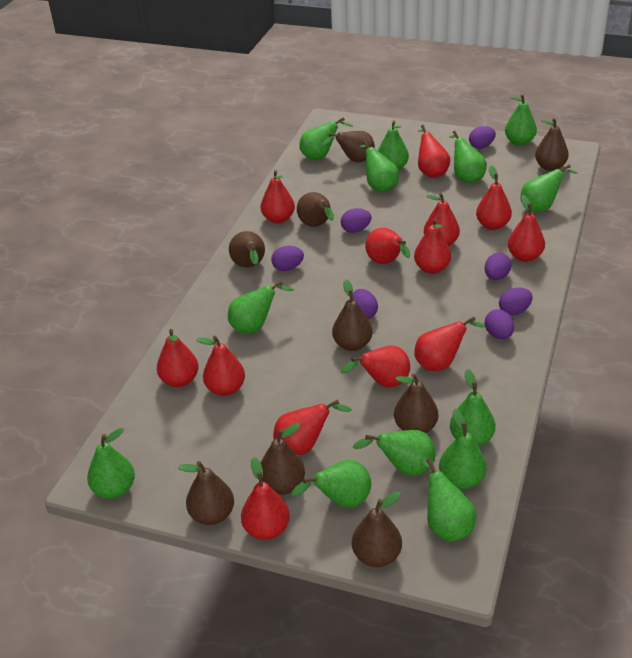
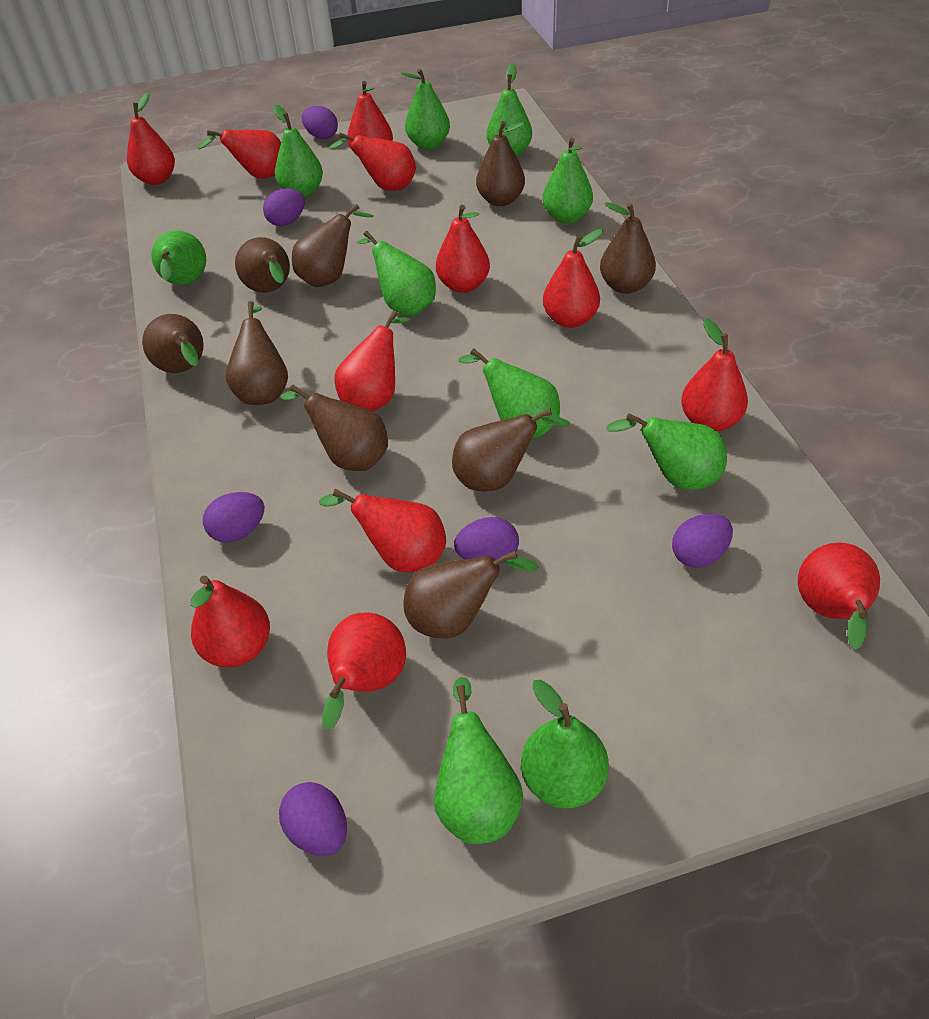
green pear: [87,428,135,499] [228,281,294,334] [291,460,371,508] [299,117,353,160] [353,430,436,476] [359,140,399,192] [378,121,409,170] [421,458,476,542] [439,409,487,489] [449,131,487,184] [450,369,495,447] [505,94,537,146] [520,164,578,213] = 13 -> [151,230,206,285] [273,105,323,197] [357,231,436,316] [401,68,450,149] [434,677,523,844] [458,348,560,438] [487,64,532,156] [521,680,609,808] [542,138,593,223] [606,413,727,490] = 10
purple egg: [271,246,304,271] [341,208,372,233] [352,289,378,319] [469,126,496,149] [485,253,512,280] [485,309,514,339] [499,288,533,316] = 7 -> [203,492,264,543] [263,188,305,226] [279,782,347,856] [302,106,338,139] [454,517,519,565] [672,514,733,568] = 6
red pear: [157,329,199,387] [196,336,245,396] [241,457,290,540] [261,170,295,224] [273,399,352,455] [341,346,410,388] [365,228,410,264] [414,218,451,274] [414,316,485,371] [418,125,450,178] [424,193,460,246] [476,165,512,230] [508,195,545,262] = 13 -> [127,92,175,185] [191,575,270,667] [197,130,281,179] [319,489,446,572] [322,612,406,730] [329,133,416,191] [334,310,410,412] [347,81,393,156] [436,205,490,293] [543,229,603,328] [681,318,748,432] [798,542,880,650] = 12

